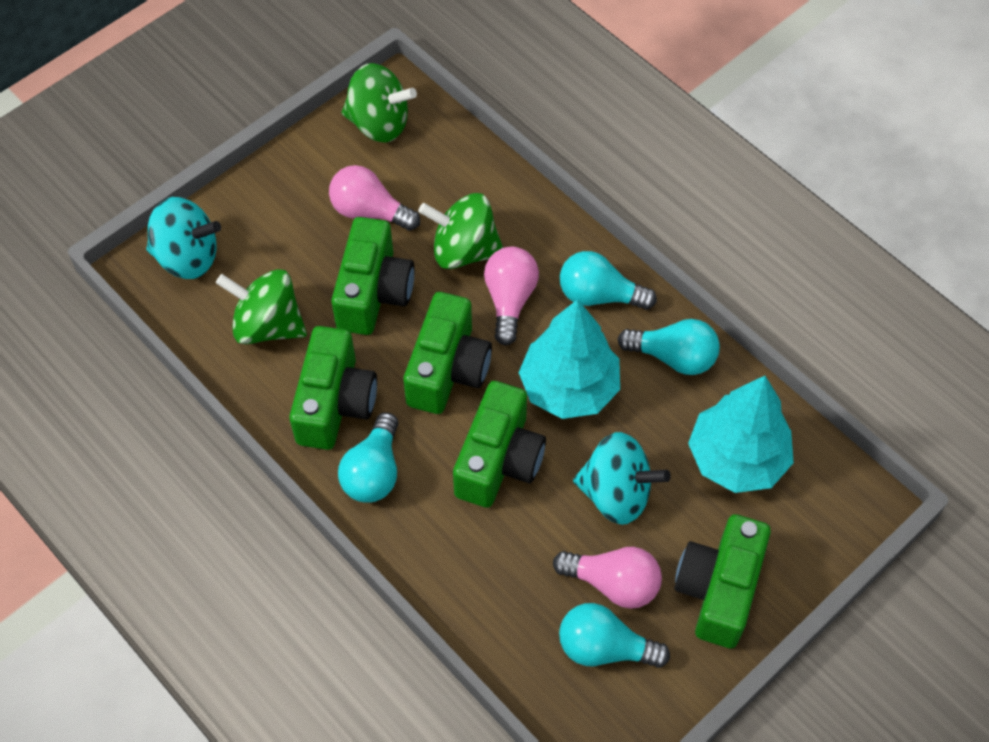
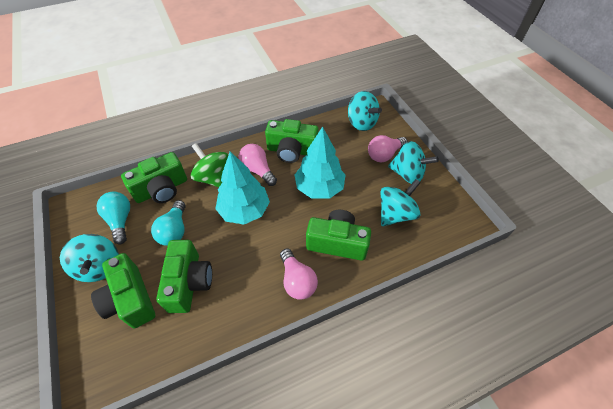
green spinning top: [216,269,307,344] [342,63,417,143] [418,193,503,269] = 3 -> [190,143,228,187] = 1
turquoise light bulb: [338,412,398,503] [559,603,670,668] [560,251,657,310] [618,319,720,375] = 4 -> [96,192,130,244] [151,200,186,246] = 2
turquoise spinning top: [146,197,221,279] [573,432,671,525] = 2 -> [60,234,119,282] [348,91,382,131] [381,179,421,226] [388,141,439,184] = 4

